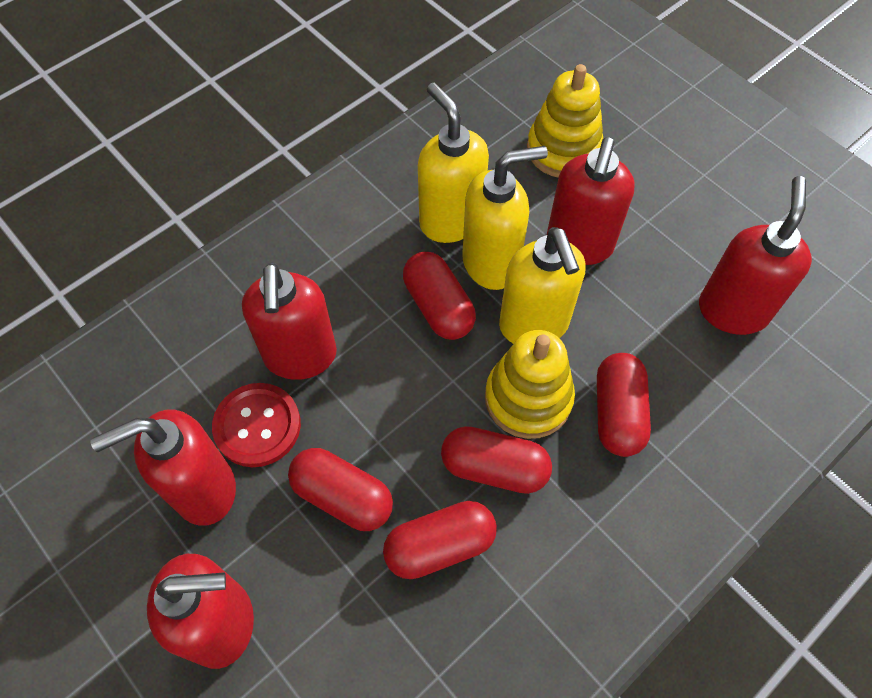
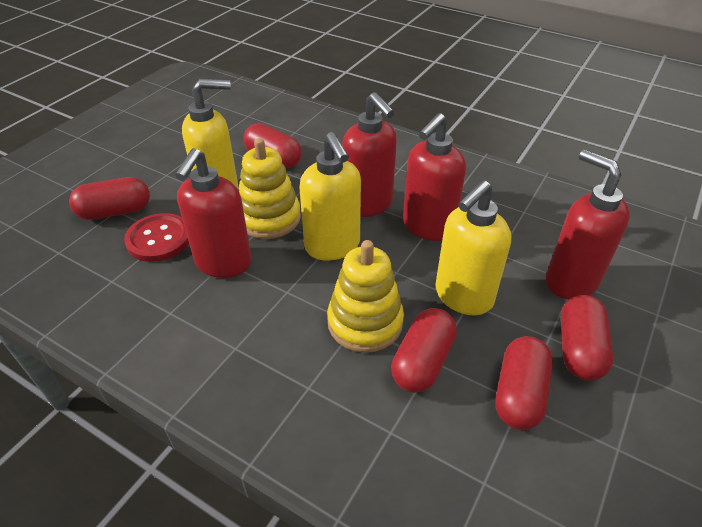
red soap dispenser: [90,410,236,526] [147,554,254,669] [242,262,337,380] [547,137,635,265] [699,176,812,335] = 5 -> [175,148,252,278] [342,92,397,217] [403,113,466,241] [546,150,630,299] = 4

